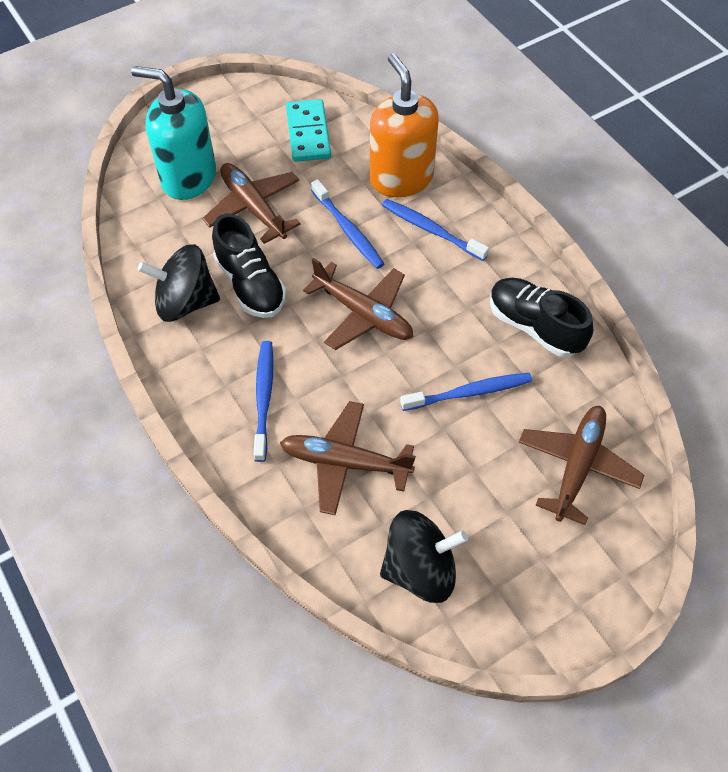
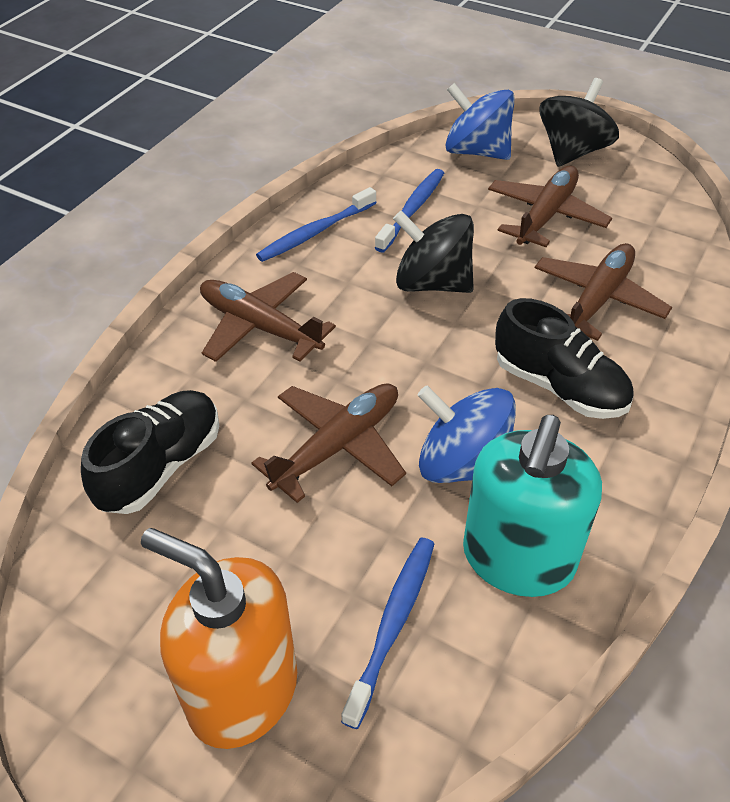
blue spinning top: none = 0 -> [418,385,516,483] [445,83,515,160] = 2
blue toothbrush: [253,341,273,462] [311,179,384,269] [382,199,489,261] [400,373,532,411] = 4 -> [256,187,377,262] [341,538,434,729] [375,169,444,253] = 3
turquoise domino: [286,99,331,162] = 1 -> none = 0

